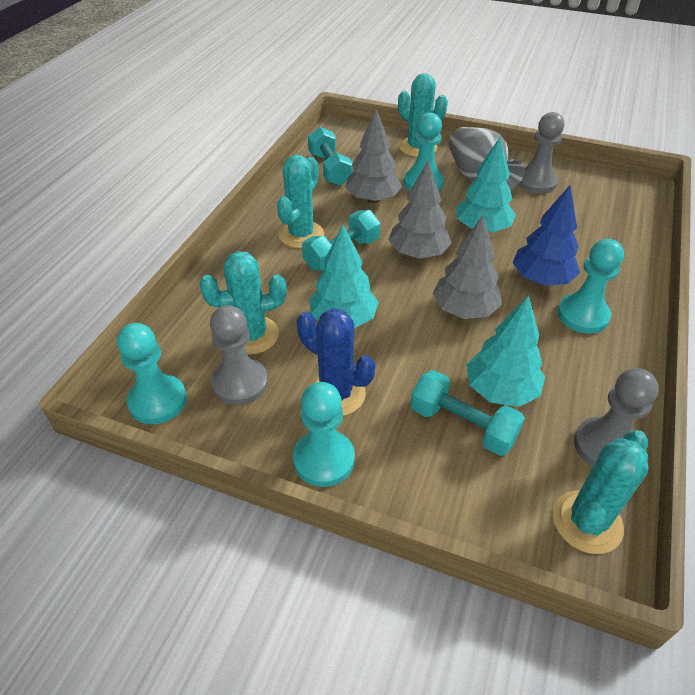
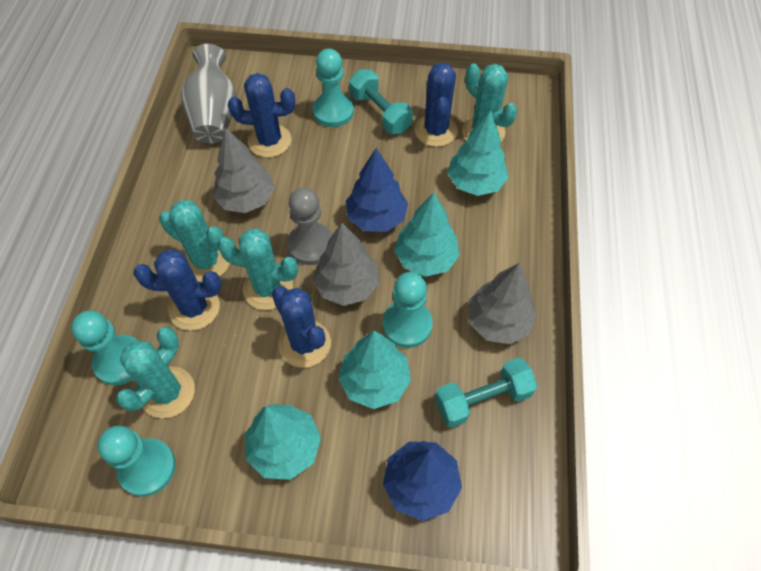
blue cactus: [297,308,375,416] = 1 -> [133,249,222,331] [228,73,295,158] [272,287,331,368] [415,62,458,147] = 4
blue tree: [513,185,580,286] = 1 -> [346,148,408,232] [383,441,462,521] = 2
grey pawn: [210,305,268,405] [518,112,564,194] [574,368,659,467] = 3 -> [287,187,333,265] = 1
turquoise dumbbell: [302,210,380,271] [308,127,353,186] [410,370,525,456] = 3 -> [349,69,413,134] [435,358,538,428] = 2
turquoise tree: [309,225,379,328] [456,137,516,232] [467,295,545,407] = 3 -> [245,403,321,480] [338,330,411,409] [394,192,460,277] [447,110,509,196] = 4

